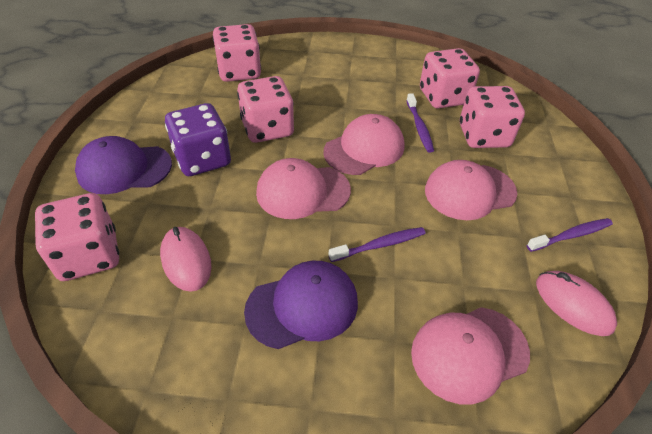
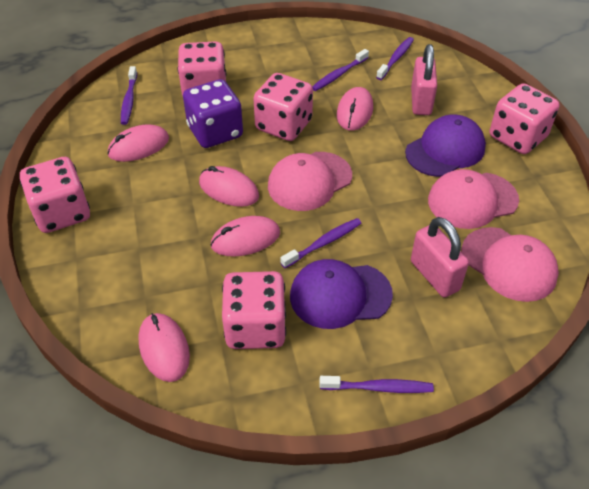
pink cap: [256,158,351,219] [323,114,404,175] [411,307,530,404] [425,160,517,220] = 4 -> [268,152,352,211] [428,169,519,229] [461,227,559,302] = 3
pink mouse: [160,227,212,292] [536,271,617,336] = 2 -> [108,124,169,162] [138,313,190,382] [199,166,259,207] [210,216,280,257] [337,87,373,131] = 5
pink padlock: none = 0 -> [411,44,437,115] [411,217,469,298] = 2
purple toothbrush: [329,227,426,262] [406,93,434,153] [527,218,613,252] = 3 -> [121,66,137,125] [280,218,362,268] [312,49,369,91] [319,376,434,393] [376,37,414,80] = 5

